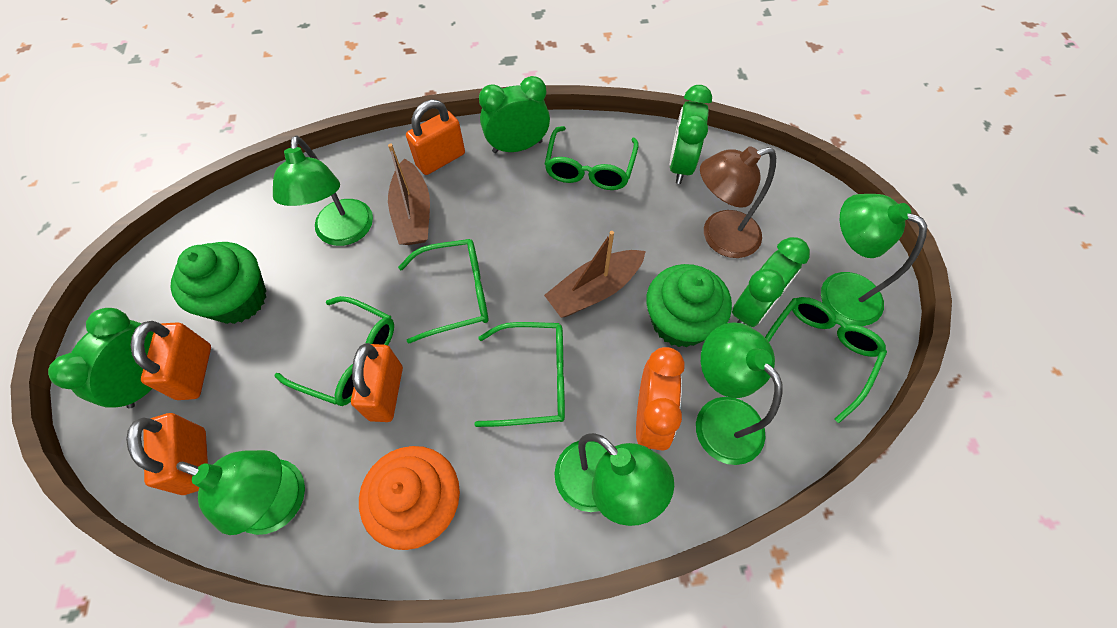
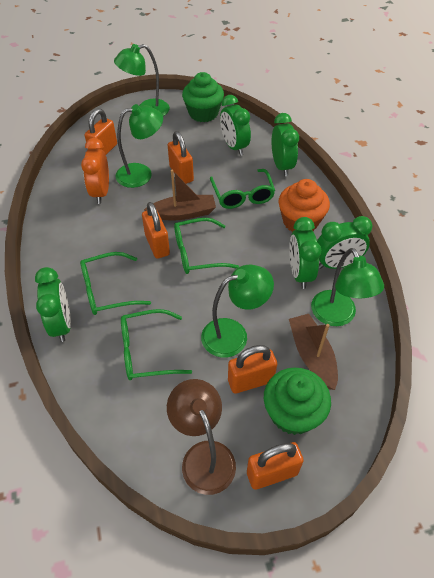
green clock: [48,308,154,408] [479,76,550,153] [669,85,712,184] [732,237,810,327] = 4 -> [35,267,71,342] [220,95,251,156] [272,113,299,177] [289,217,321,289] [317,216,372,269] = 5
green glasses: [274,296,394,406] [398,239,489,344] [474,322,565,427] [545,126,639,190] [765,297,887,423] = 5 -> [80,252,151,315] [121,309,192,380] [174,218,239,274] [210,169,275,209] = 4
green lamp: [176,450,305,535] [273,136,373,246] [554,433,674,526] [696,322,783,465] [821,194,927,326] = 5 -> [114,44,170,116] [115,104,163,188] [201,265,274,358] [311,248,384,326] = 4
orange padlock: [126,413,208,495] [131,321,211,400] [351,343,403,422] [406,100,465,175] = 4 -> [85,109,117,155] [142,202,170,259] [168,131,194,184] [228,345,277,394] [247,442,304,490] = 5

